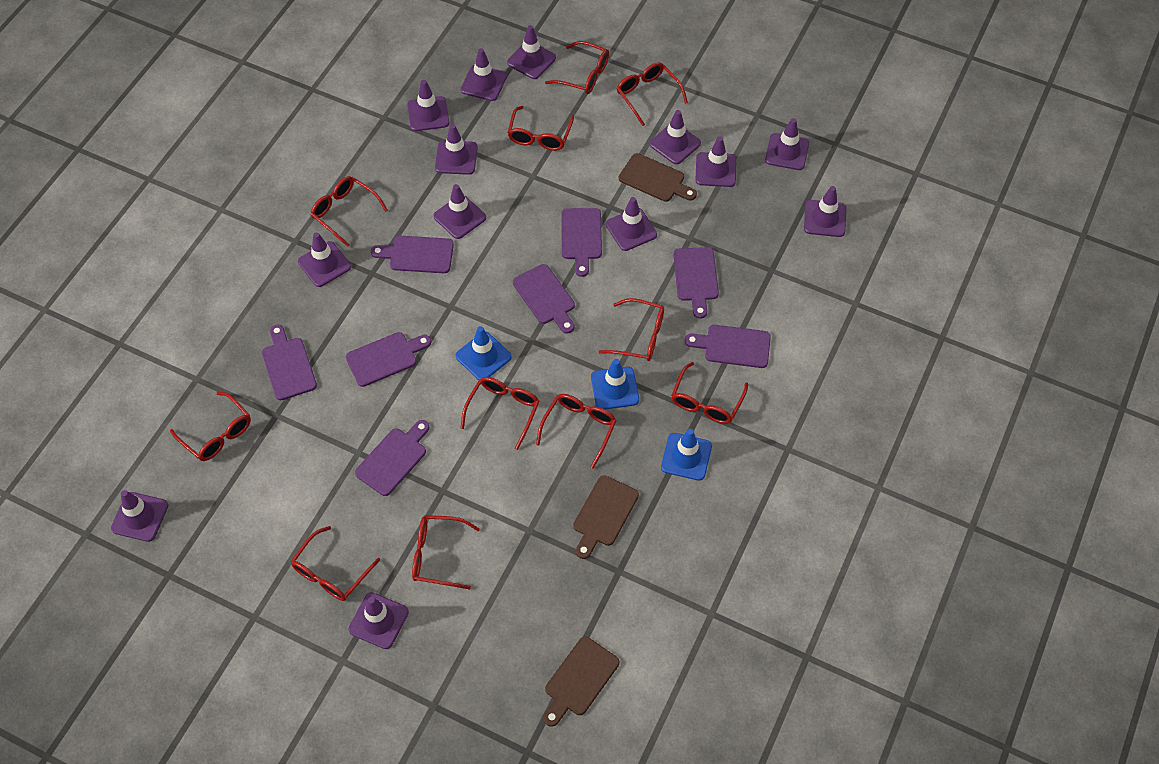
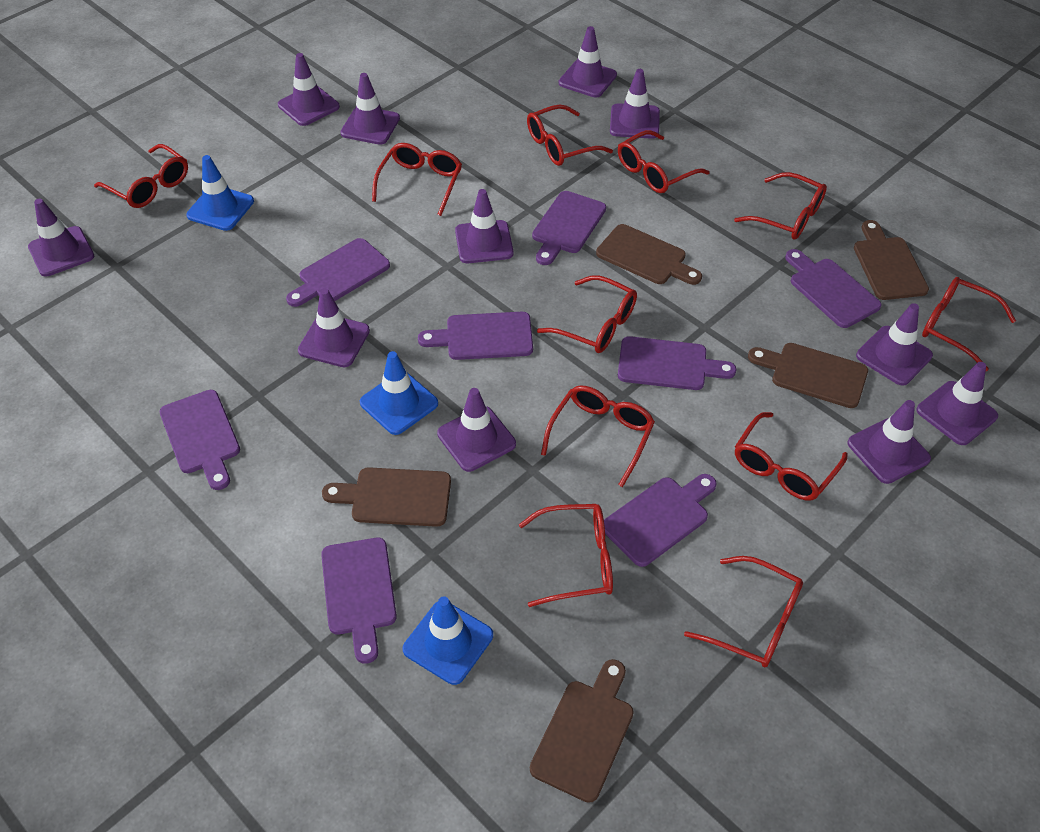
brown cutting board: [543,637,619,727] [573,475,639,559] [619,153,697,202] = 3 -> [322,467,451,527] [530,659,634,803] [596,224,702,285] [748,343,868,408] [854,220,929,300] = 5
purple traffic cone: [111,490,168,542] [298,232,351,287] [348,592,409,649] [407,80,449,131] [433,184,486,239] [435,124,478,175] [461,48,507,101] [507,25,556,79] [606,197,657,251] [650,110,701,164] [695,136,736,187] [765,118,809,170] [804,186,846,237] = 13 -> [28,198,94,277] [278,53,340,126] [298,288,370,367] [340,73,400,145] [437,388,516,472] [455,189,513,263] [559,26,617,98] [610,69,660,139] [847,400,931,484] [856,303,933,386] [916,362,998,445] = 11

